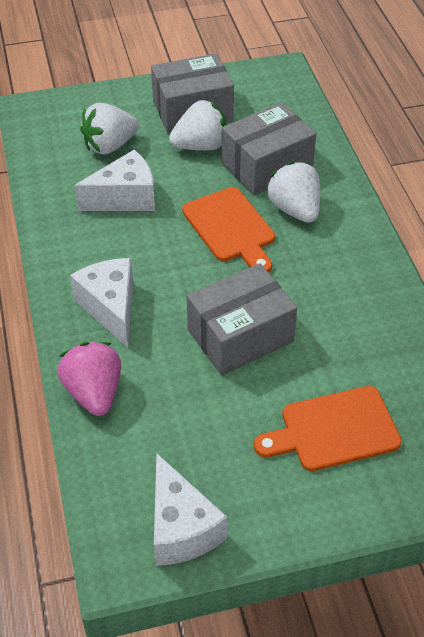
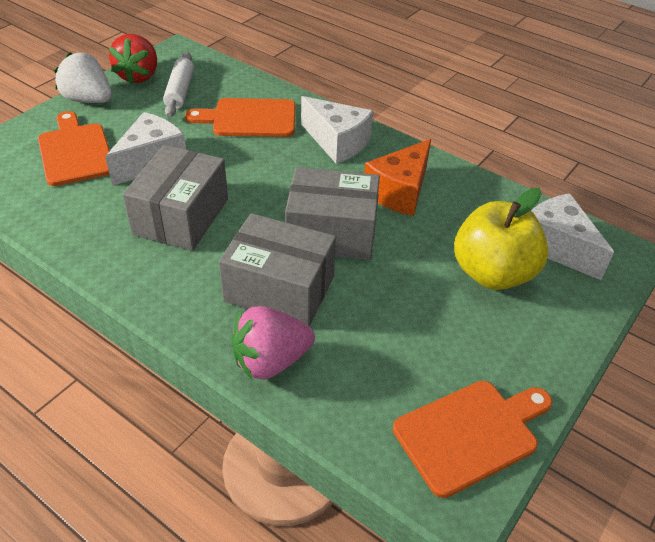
orange cheese: none = 0 -> [364,139,431,216] = 1
orange cutting board: [182,187,275,273] [254,386,402,471] = 2 -> [38,111,110,186] [185,98,295,137] [393,381,552,498] = 3
red strawberry: none = 0 -> [109,34,157,84] = 1
white rolling pin: none = 0 -> [163,52,194,117] = 1
white strawberry: [80,102,139,155] [169,100,227,151] [266,162,320,223] = 3 -> [54,52,112,103] = 1
yellow apple: none = 0 -> [454,188,549,290] = 1

